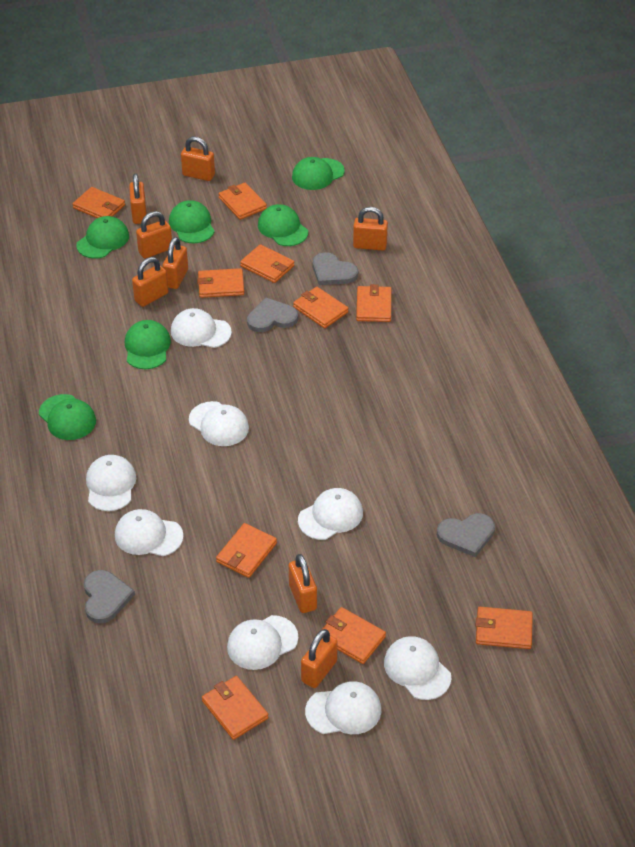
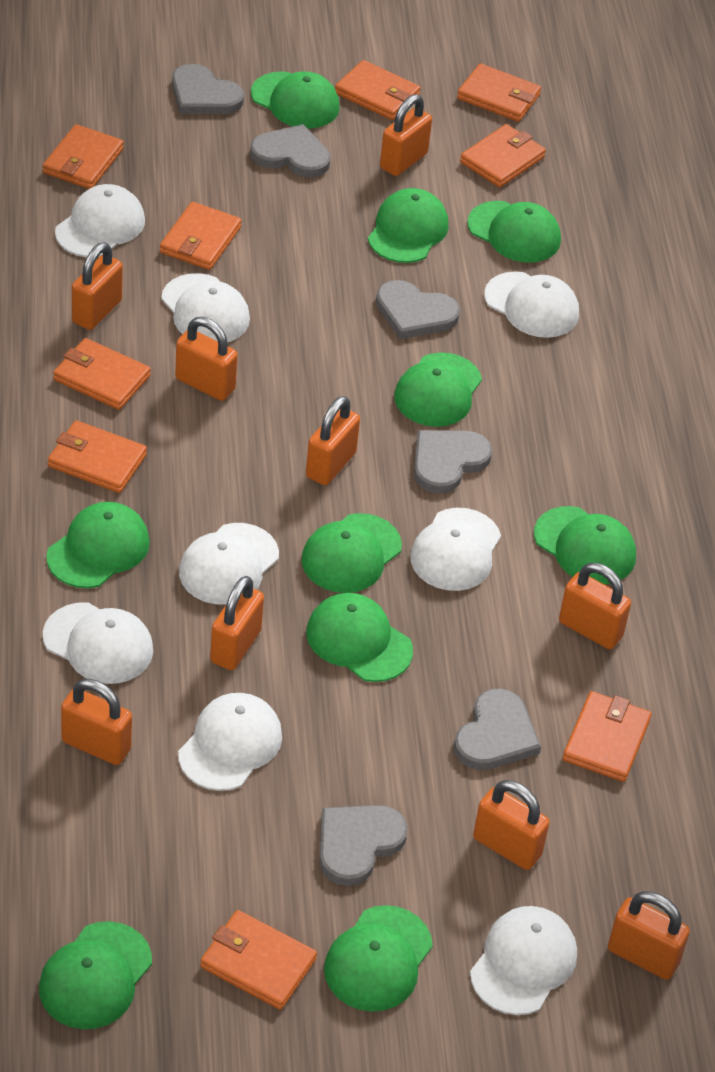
green cap: [39,394,96,440] [76,216,129,259] [125,320,171,369] [169,200,215,243] [258,204,308,246] [292,157,345,190] = 6 -> [39,921,152,1029] [46,502,150,588] [251,71,340,128] [301,513,402,593] [306,593,413,682] [324,905,433,1011] [368,188,449,263] [394,352,482,427] [467,201,561,262] [534,506,636,584] = 10
grey heart: [84,570,135,623] [247,298,298,332] [313,252,358,285] [437,513,495,557] = 4 -> [172,64,244,114] [250,124,331,177] [319,805,408,886] [376,280,460,339] [414,430,493,494] [454,688,541,770] = 6
orange padlock: [129,173,147,224] [132,257,168,307] [136,211,172,259] [163,237,188,289] [181,137,215,181] [289,554,317,613] [301,629,338,688] [353,207,388,251] = 8 -> [61,679,132,765] [72,242,123,330] [175,317,238,401] [210,576,264,670] [306,396,360,486] [380,94,432,176] [473,780,550,870] [559,563,631,649] [608,891,690,980] = 9
orange wallet: [73,187,125,218] [197,268,244,298] [202,676,269,740] [216,523,277,578] [219,183,267,220] [240,244,294,283] [293,287,349,328] [323,607,386,664] [356,284,391,322] [476,607,533,649] = 10 -> [43,124,124,189] [48,420,147,493] [53,338,151,410] [160,202,242,270] [200,910,317,1010] [335,60,421,120] [457,64,541,122] [460,124,546,187] [563,691,652,782] = 9

